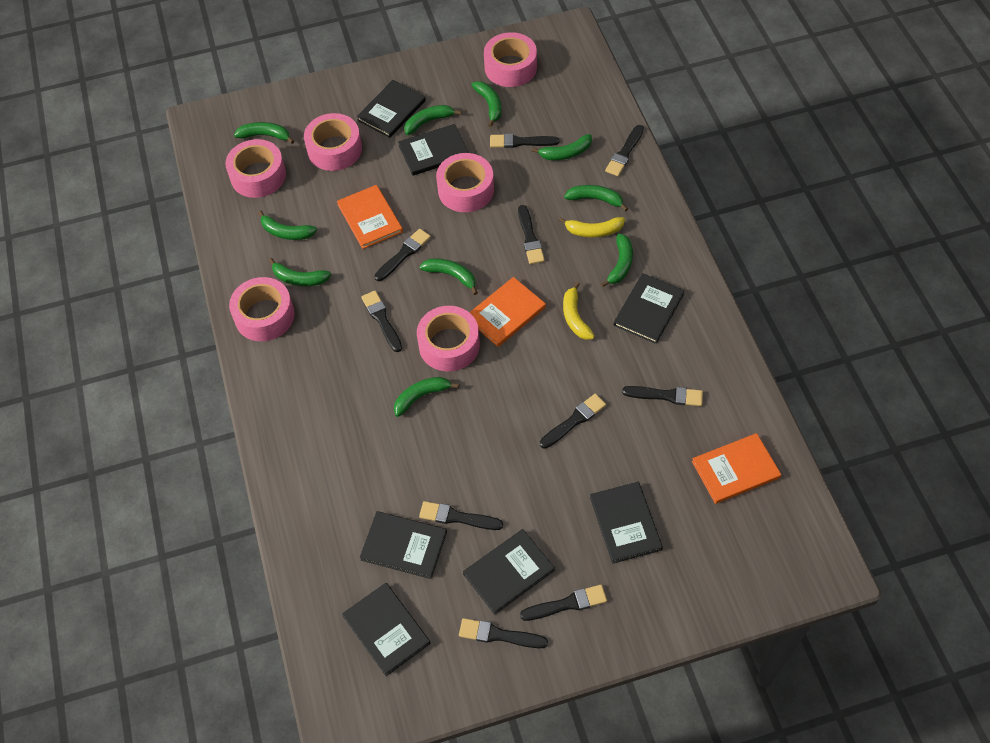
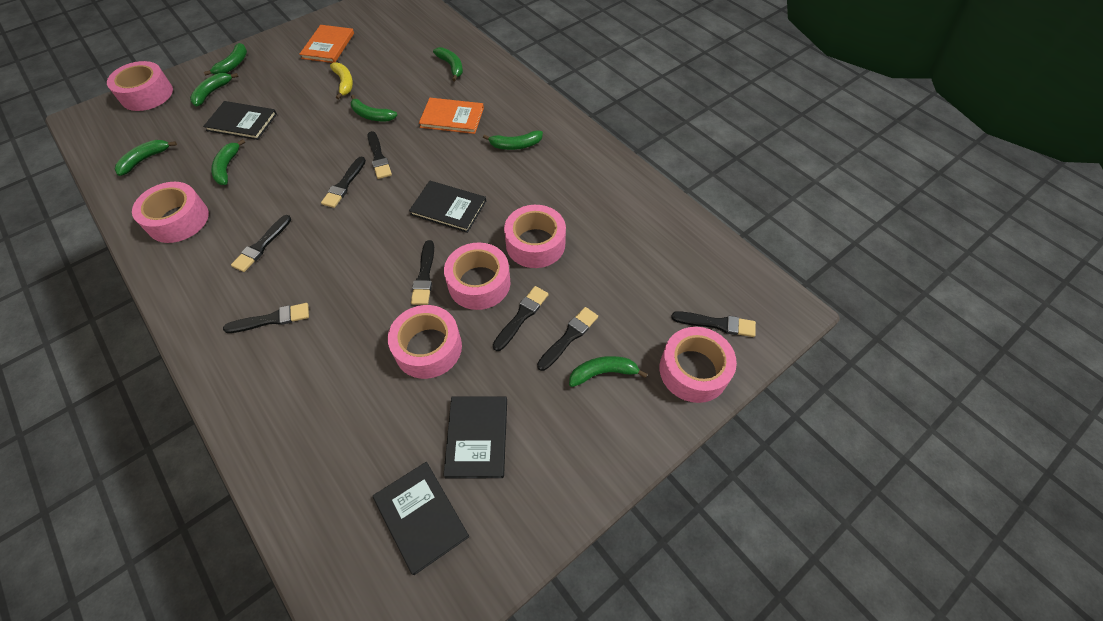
black book: [342,583,430,676] [357,80,426,138] [360,511,447,579] [398,124,469,176] [463,529,555,615] [590,482,663,564] [614,273,685,344] = 7 -> [203,101,277,140] [373,462,469,575] [409,181,486,233] [443,396,507,478] = 4
black brush: [361,291,402,352] [374,229,431,281] [419,501,503,530] [459,618,548,648] [490,133,559,148] [518,205,545,264] [520,585,607,621] [540,394,606,449] [605,125,644,176] [622,386,703,406] = 10 -> [223,303,309,333] [231,215,291,272] [321,157,366,208] [367,131,392,179] [411,240,434,305] [493,286,549,351] [537,307,598,371] [671,311,756,337] = 8
green banana: [234,122,294,144] [258,210,317,240] [268,258,331,286] [394,377,459,417] [404,105,462,135] [419,258,478,295] [471,81,502,127] [531,134,592,160] [564,185,628,211] [601,234,633,287] = 10 -> [114,140,177,176] [190,73,239,107] [204,43,247,75] [211,139,245,185] [350,95,397,122] [433,47,463,81] [483,130,543,150] [569,356,648,387] = 8
orange book: [337,185,403,249] [469,277,546,347] [692,433,781,504] = 3 -> [299,25,354,63] [419,98,484,134] = 2
yellow banana: [559,217,625,237] [563,282,595,340] = 2 -> [330,62,353,100] = 1

